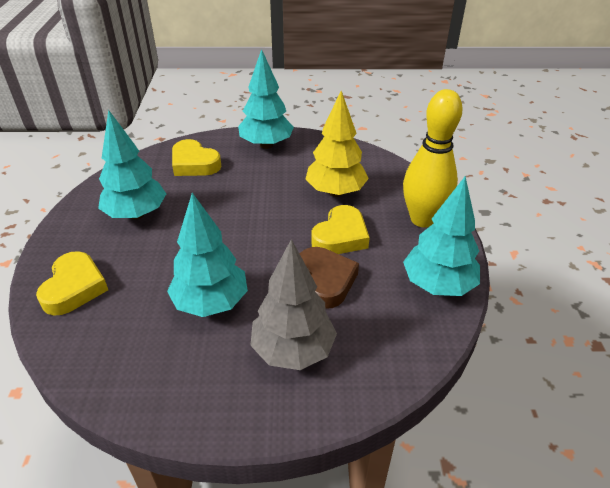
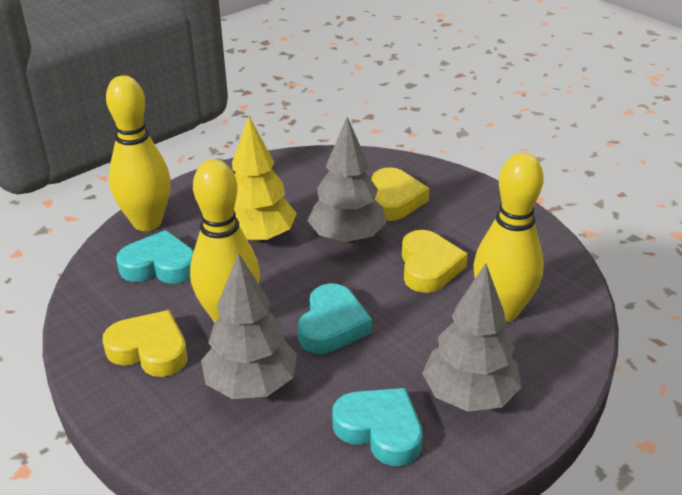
brown heart: [300,247,359,309] = 1 -> none = 0
grey tree: [250,239,337,370] = 1 -> [201,253,297,399] [307,117,387,244] [422,263,522,412] = 3
turquoise heart: none = 0 -> [116,230,194,284] [298,283,372,354] [332,388,423,466] = 3
turquoise tree: [98,110,166,220] [167,193,248,317] [238,49,294,149] [403,176,480,296] = 4 -> none = 0
yellow bowling pin: [403,89,463,228] = 1 -> [106,75,171,231] [190,159,260,323] [474,153,544,322] = 3

